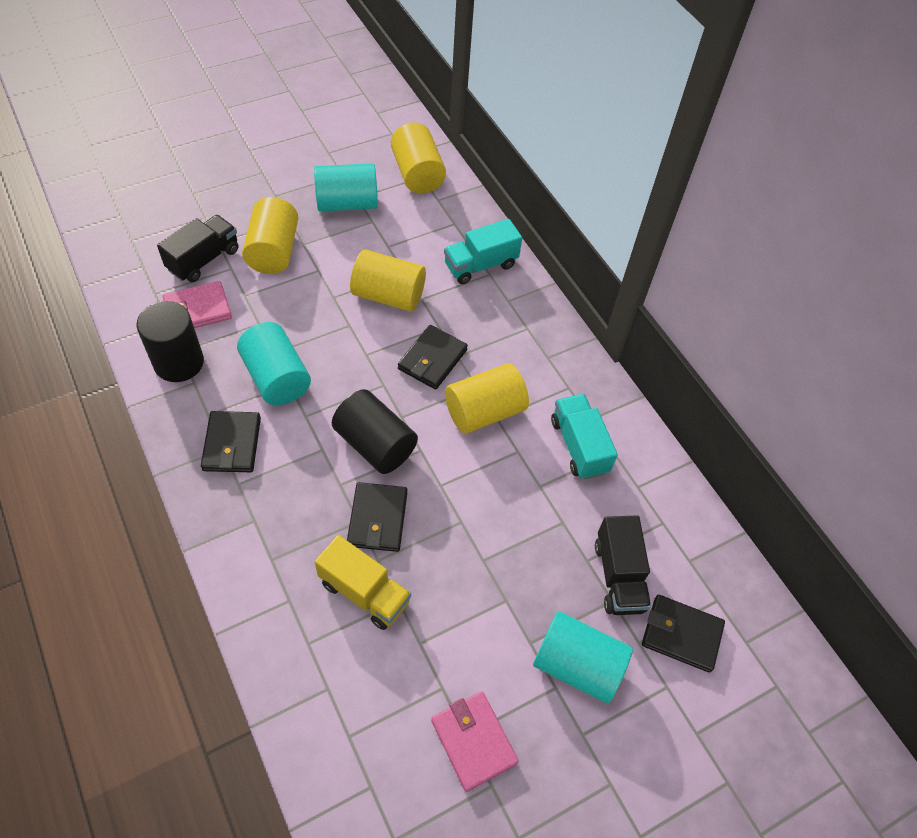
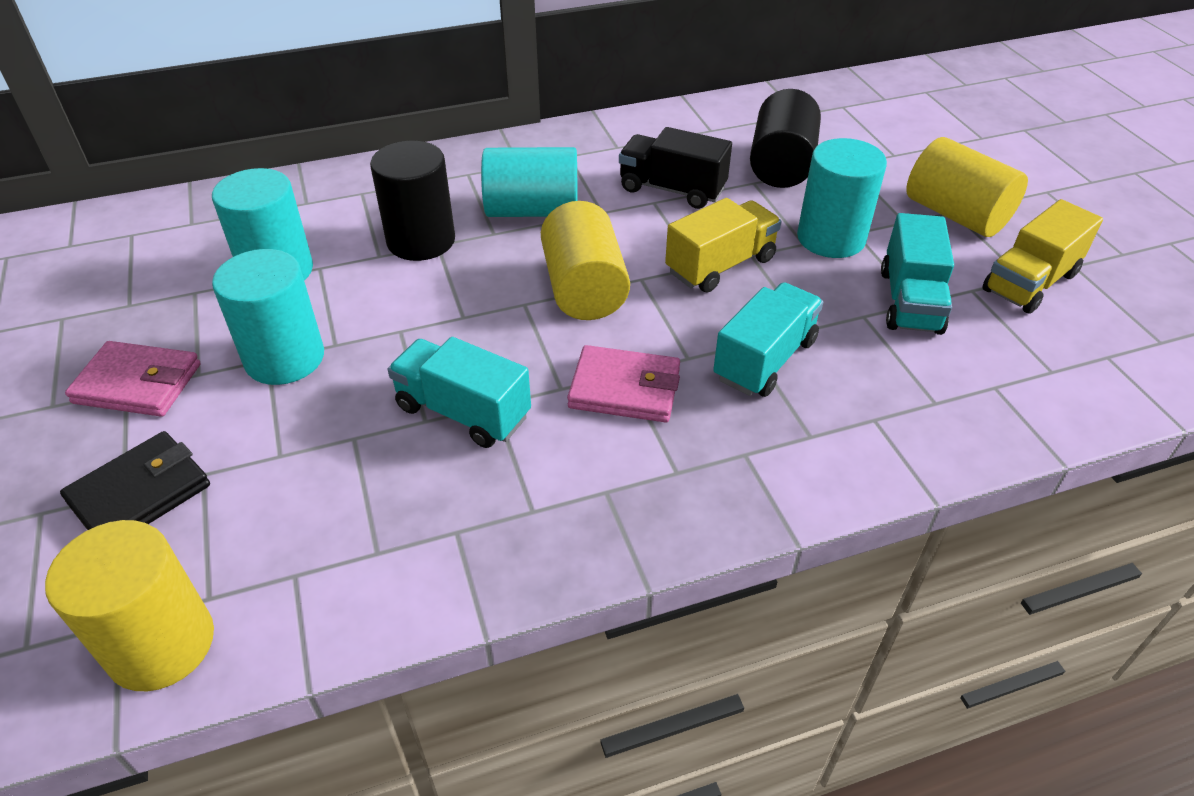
black truck: [157,215,239,282] [595,515,651,615] = 2 -> [619,127,732,209] = 1
black wallet: [201,411,261,472] [347,482,407,552] [398,325,468,389] [642,595,725,673] = 4 -> [60,431,210,530] = 1
turquoise cylinder: [237,322,311,406] [314,163,378,212] [533,611,633,704] = 3 -> [212,168,313,280] [212,249,324,385] [481,147,578,217] [797,138,887,258] = 4
turquoise truck: [444,219,522,284] [551,394,618,480] = 2 -> [388,337,531,448] [713,282,823,397] [881,213,954,335] = 3
yellow cylinder: [242,197,298,274] [350,249,426,312] [391,122,446,194] [445,363,529,434] = 4 -> [45,520,214,691] [541,201,630,320] [906,137,1028,237] = 3
yellow truck: [315,535,411,630] = 1 -> [665,198,781,293] [983,199,1103,314] = 2

